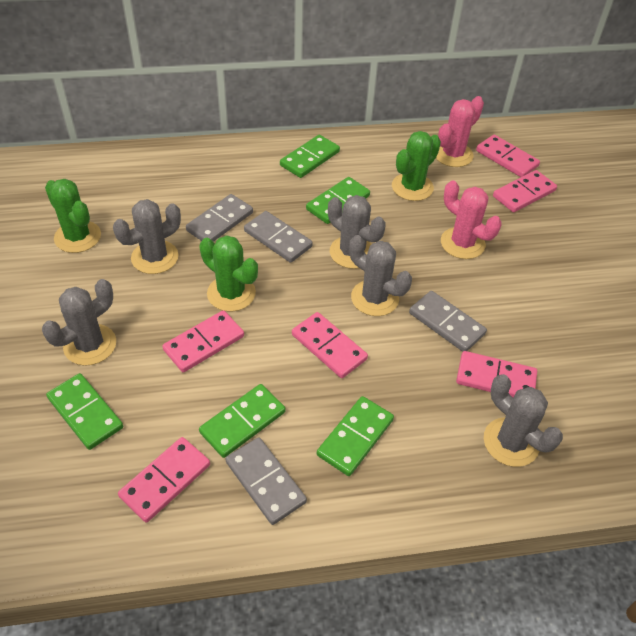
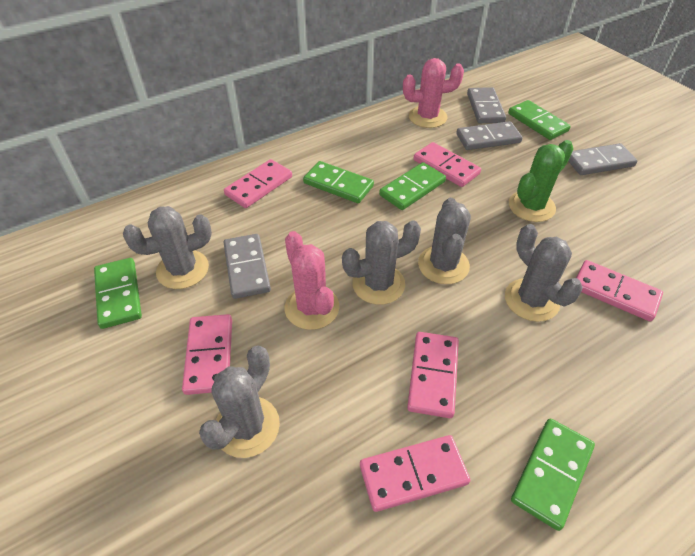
green cactus: [45,179,101,253] [199,235,258,312] [392,131,441,201] = 3 -> [509,140,574,222] = 1

